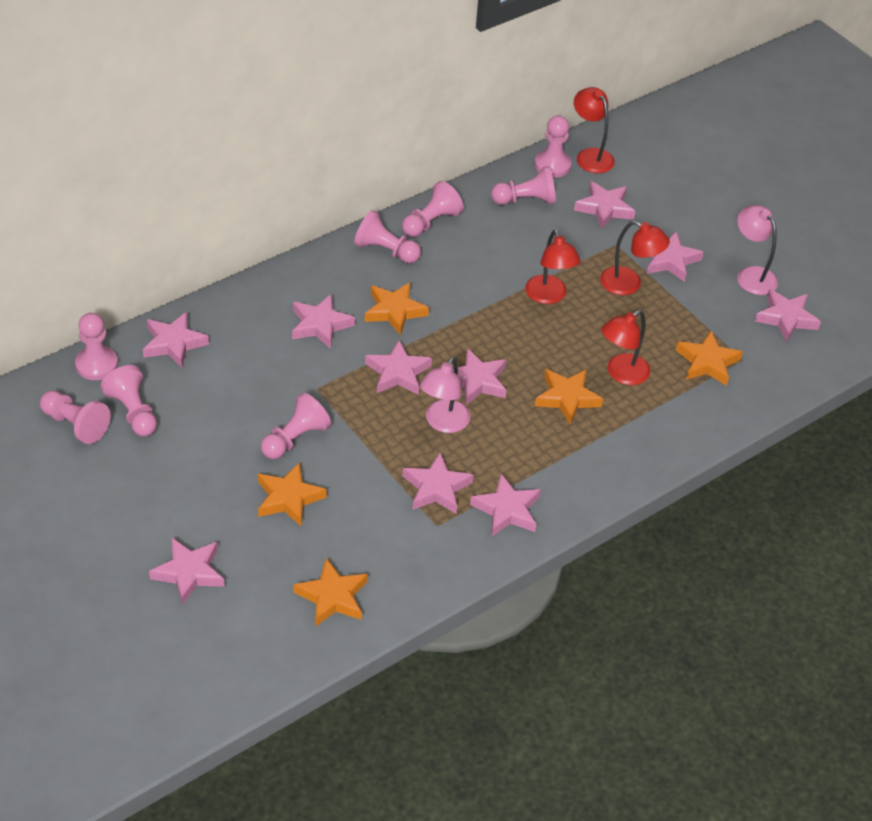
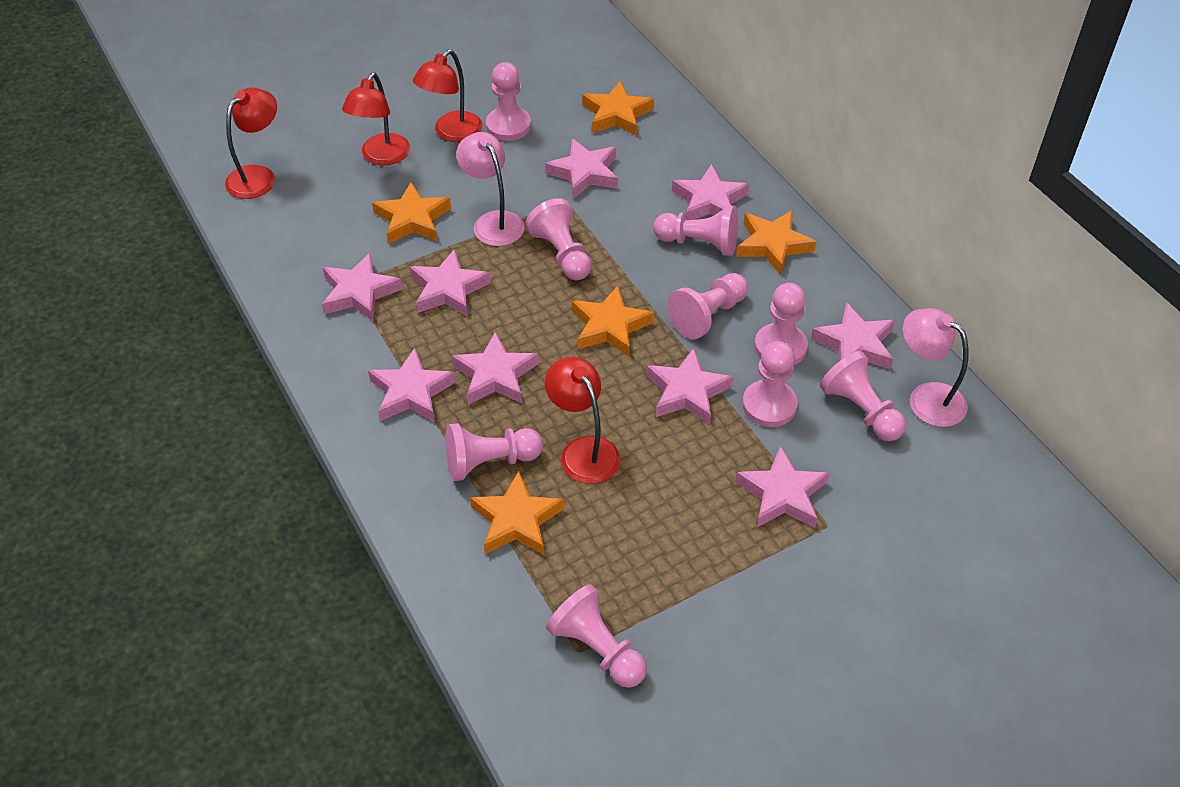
pink pawn: [40,391,111,444] [75,313,118,380] [101,365,157,437] [261,393,331,459] [354,210,421,263] [402,181,464,237] [491,166,556,205] [535,116,571,178] = 8 -> [445,423,543,481] [486,62,531,141] [525,198,592,280] [546,584,647,688] [653,205,738,256] [667,273,748,339] [742,341,798,427] [754,283,808,366] [820,351,906,441] = 9
pink star: [143,312,209,368] [149,538,225,605] [292,294,355,349] [365,340,432,395] [403,452,474,514] [452,348,507,405] [470,474,541,537] [574,181,636,229] [647,231,704,282] [755,289,821,342] = 10 -> [322,253,402,321] [368,348,456,422] [409,249,491,317] [452,332,539,405] [545,138,618,199] [646,348,733,424] [672,164,750,220] [735,446,830,528] [811,302,895,369] = 9

